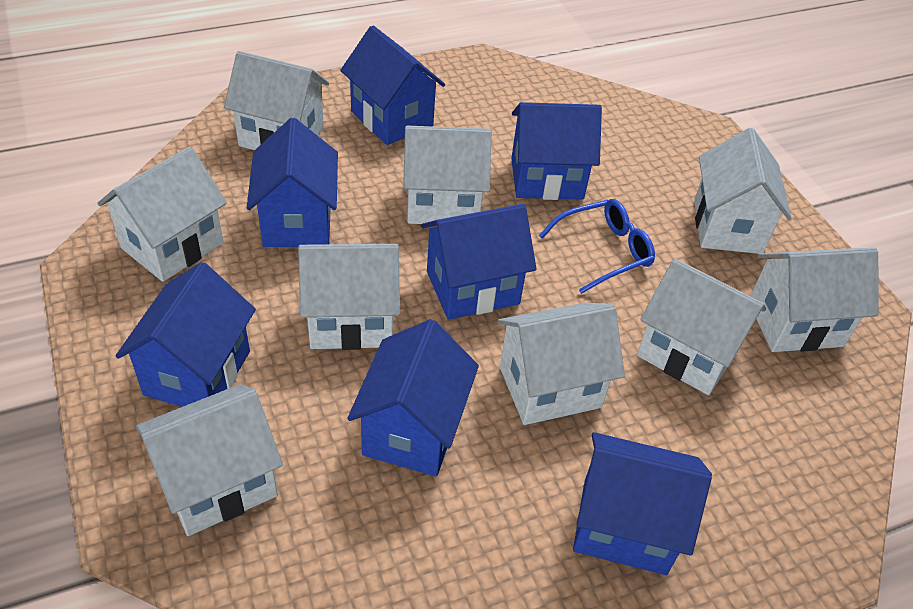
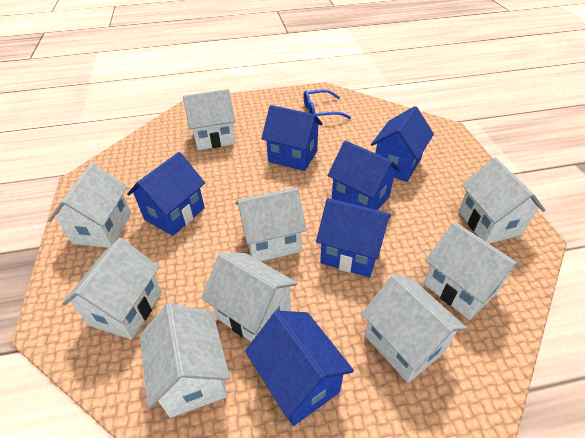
blue house: [116,262,256,407] [247,118,338,247] [340,26,445,145] [347,319,479,476] [421,204,536,320] [511,102,602,200] [573,432,712,575] = 7 -> [127,152,205,236] [245,311,354,426] [261,105,323,171] [316,198,391,277] [328,141,401,210] [371,106,434,182] = 6

